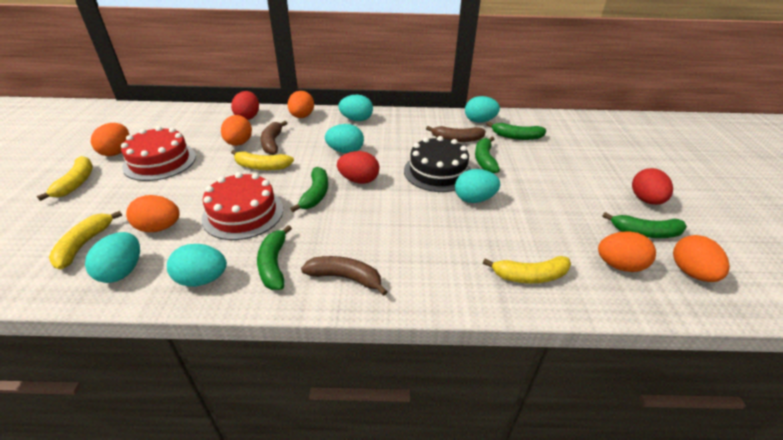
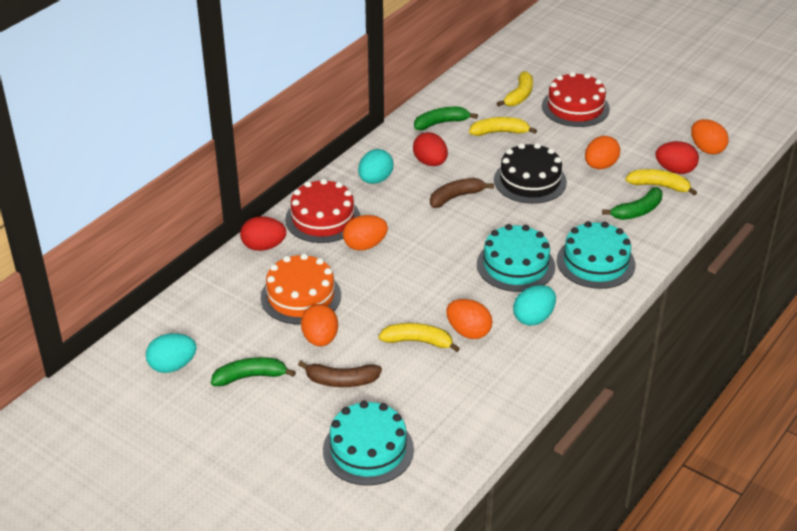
brown banana: [260,121,287,155] [301,256,388,296] [426,126,486,142] = 3 -> [298,361,382,387] [430,178,494,208] = 2
green banana: [257,225,292,290] [290,167,328,212] [475,137,500,173] [487,122,547,140] [602,212,687,238] = 5 -> [211,357,296,386] [414,107,478,130] [602,187,662,220] = 3
orange cake: none = 0 -> [261,253,341,324] = 1
orange egg: [91,123,129,156] [126,195,180,232] [221,115,252,146] [288,91,314,118] [598,232,656,272] [673,235,730,282] = 6 -> [301,304,338,346] [343,215,388,251] [446,299,492,339] [585,136,620,169] [691,119,729,155] = 5
turquoise cake: none = 0 -> [323,401,414,486] [477,224,555,292] [557,221,635,289] = 3
turquoise egg: [85,232,140,283] [167,244,227,287] [325,124,364,153] [338,95,373,121] [455,169,500,203] [465,96,500,123] = 6 -> [146,333,197,373] [358,149,393,184] [513,285,556,326] = 3

